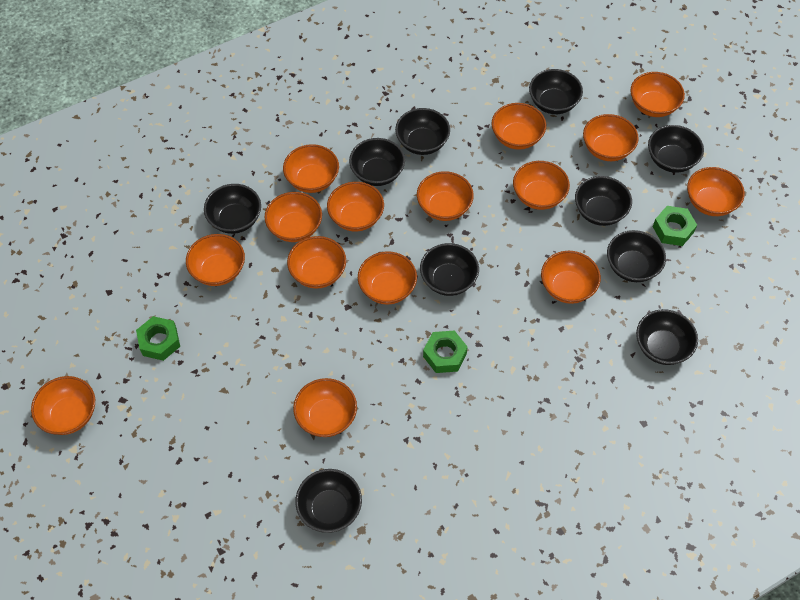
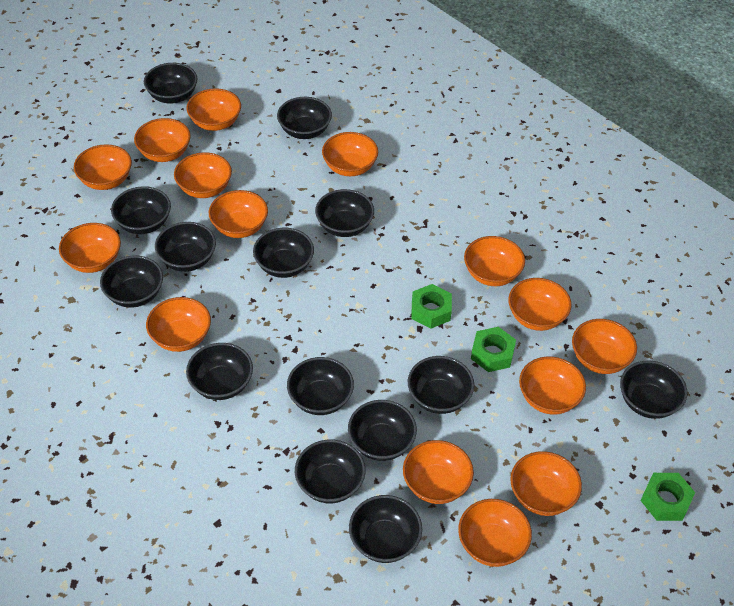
black bowl: [204,184,261,234] [295,469,362,533] [349,138,405,186] [395,108,450,155] [420,243,479,296] [529,69,583,114] [575,176,632,226] [607,230,666,282] [636,309,698,365] [648,125,704,173] = 10 -> [100,256,163,308] [111,186,171,234] [144,63,197,104] [155,222,216,272] [186,343,253,400] [253,228,314,278] [277,97,332,139] [287,357,354,415] [295,440,365,503] [315,189,374,237] [348,400,417,461] [349,495,422,563] [408,356,474,414] [620,361,687,419] = 14

